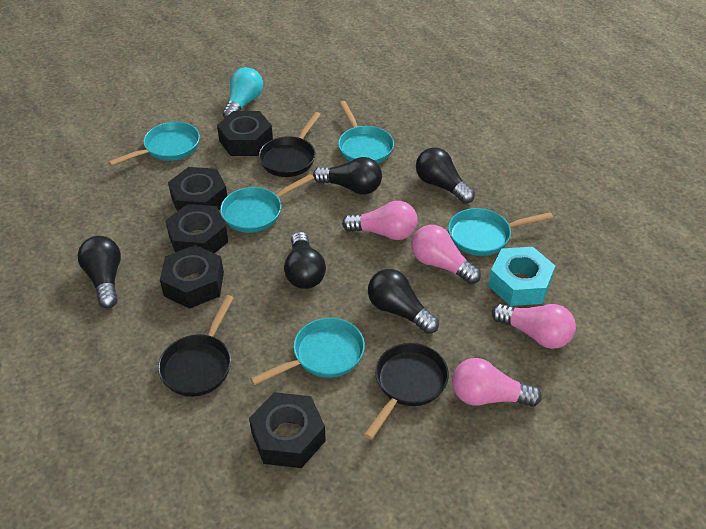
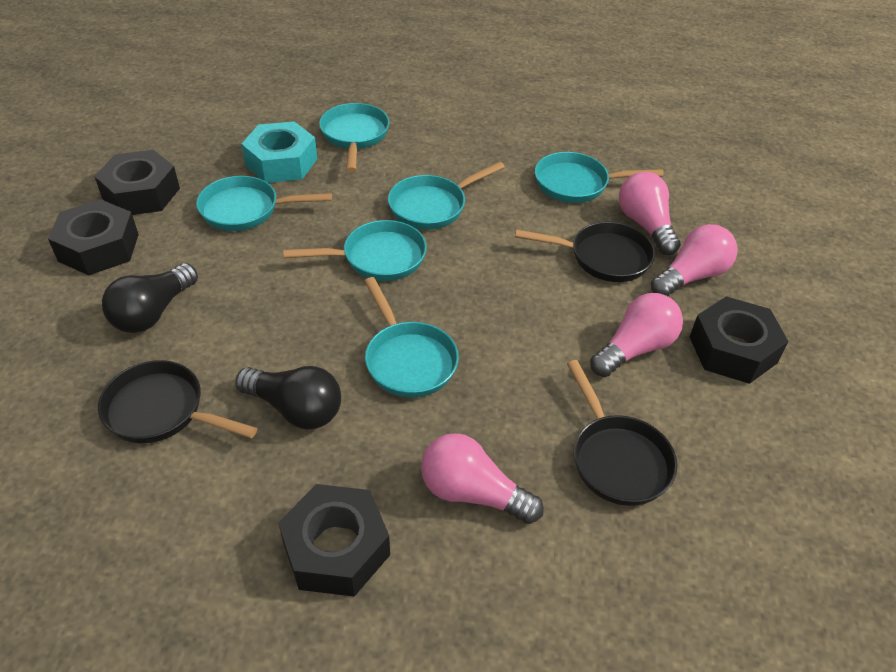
black light bulb: [77,236,121,309] [284,232,326,289] [313,157,382,195] [368,269,439,334] [416,147,475,204] = 5 -> [102,263,198,333] [235,366,341,429] = 2
black nut: [160,245,224,309] [165,204,228,253] [168,167,227,211] [217,111,273,156] [249,392,326,468] = 5 -> [48,199,139,275] [94,150,180,215] [278,484,390,597] [690,296,789,384] = 4
turquoise light bulb: [223,67,263,118] = 1 -> none = 0
turquoise pan: [108,122,200,166] [220,174,314,233] [250,318,365,386] [338,101,394,163] [448,208,553,256] = 5 -> [196,176,332,231] [283,220,427,281] [319,103,390,172] [364,277,459,398] [388,161,505,230] [535,152,664,203] = 6

